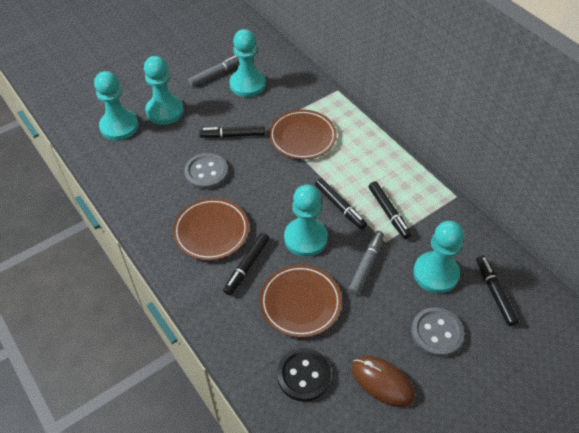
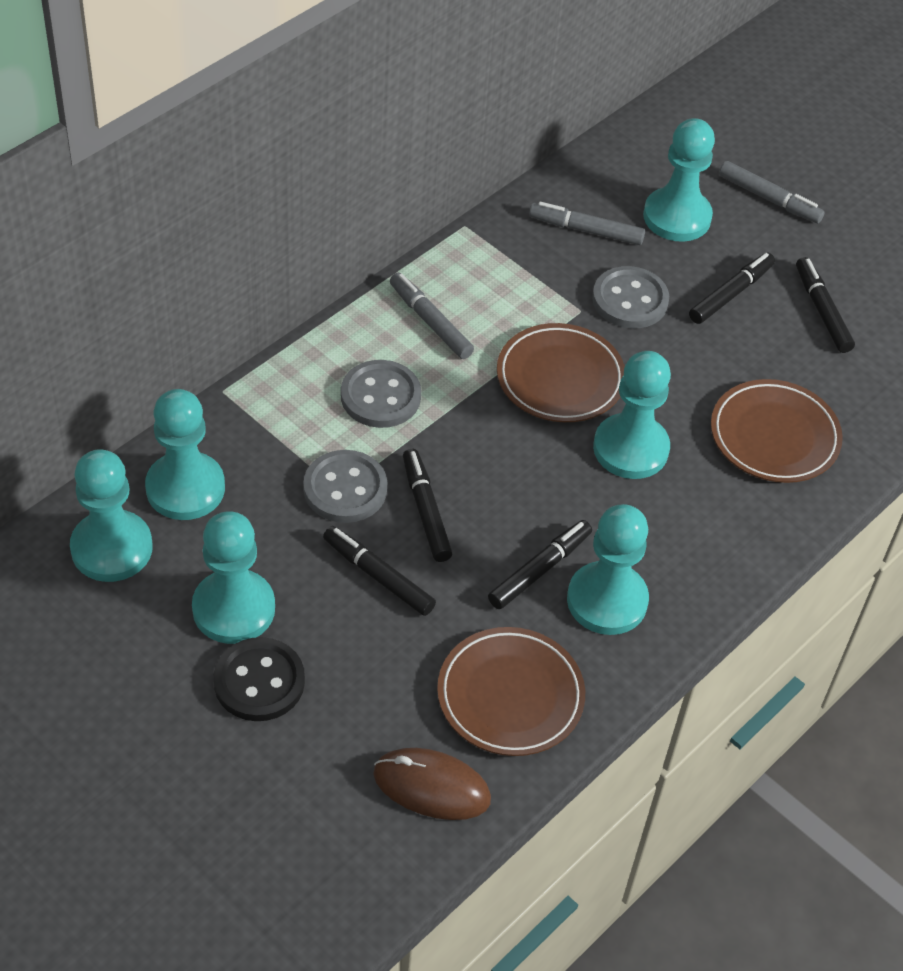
grey button: [184,153,228,190] [411,307,464,357] = 2 -> [303,450,387,523] [341,360,421,428] [592,266,669,328] = 3
grey marker: [188,56,239,87] [349,231,384,295] = 2 -> [390,273,474,359] [529,202,645,245] [719,161,825,223] = 3
turquoise pawn: [94,71,139,141] [144,56,184,125] [229,29,266,97] [284,185,328,257] [413,221,464,293] = 5 -> [70,449,153,582] [145,389,225,520] [192,511,275,644] [567,504,649,635] [593,351,671,479] [643,118,715,242] = 6

